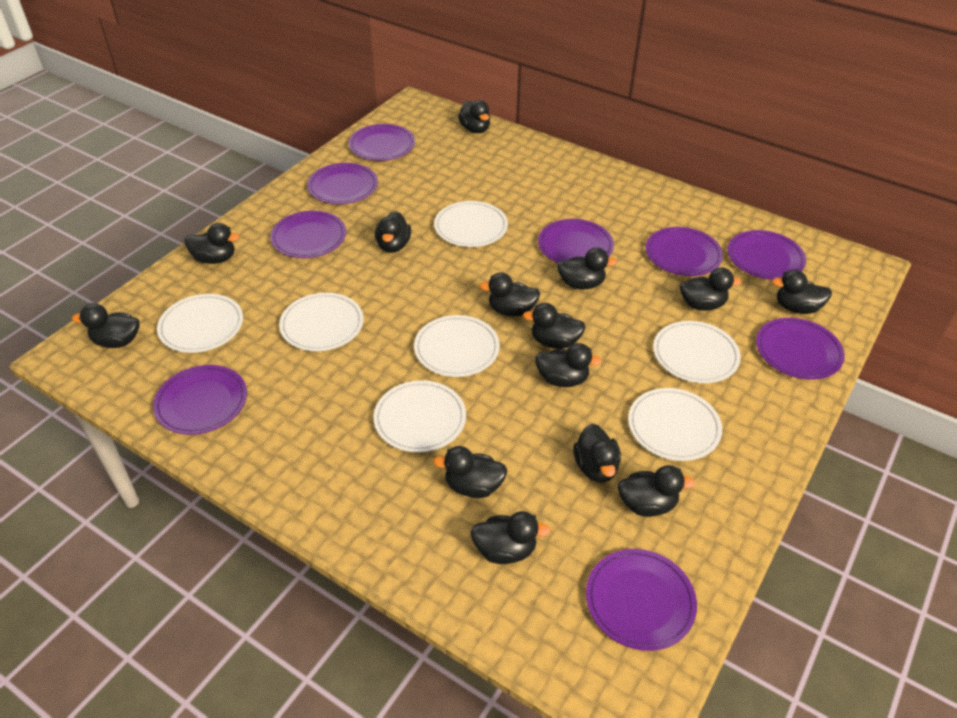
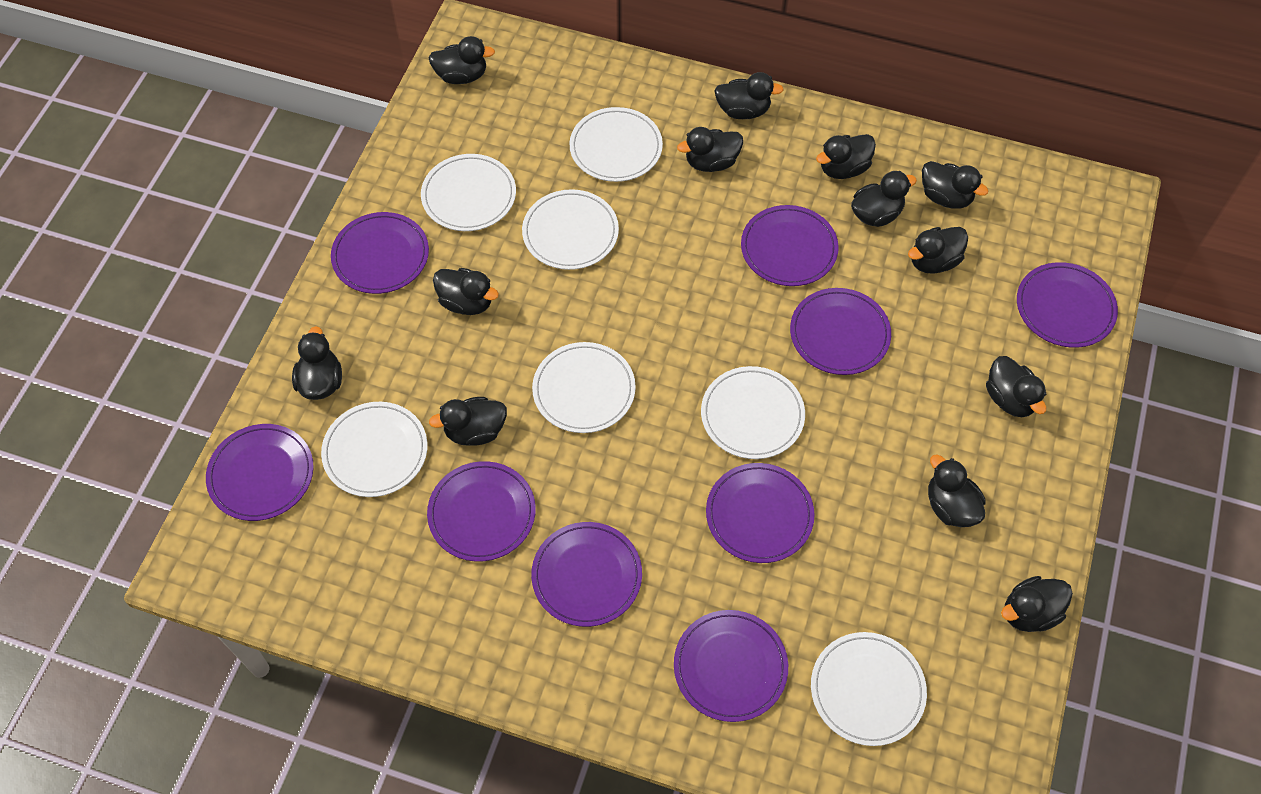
black duck: [72,303,140,348] [185,223,240,264] [375,211,411,253] [433,446,507,498] [458,100,490,133] [471,511,550,564] [479,273,540,317] [523,303,586,349] [535,343,602,387] [557,247,617,289] [573,424,621,482] [618,465,695,517] [680,267,742,311] [772,270,832,314] = 14 -> [292,326,342,400] [428,36,495,84] [429,397,507,446] [433,268,499,315] [677,127,743,172] [714,72,784,119] [816,134,876,179] [851,171,917,227] [908,227,968,274] [922,161,988,209] [928,454,986,527] [986,356,1047,417] [1001,576,1073,632] = 13

